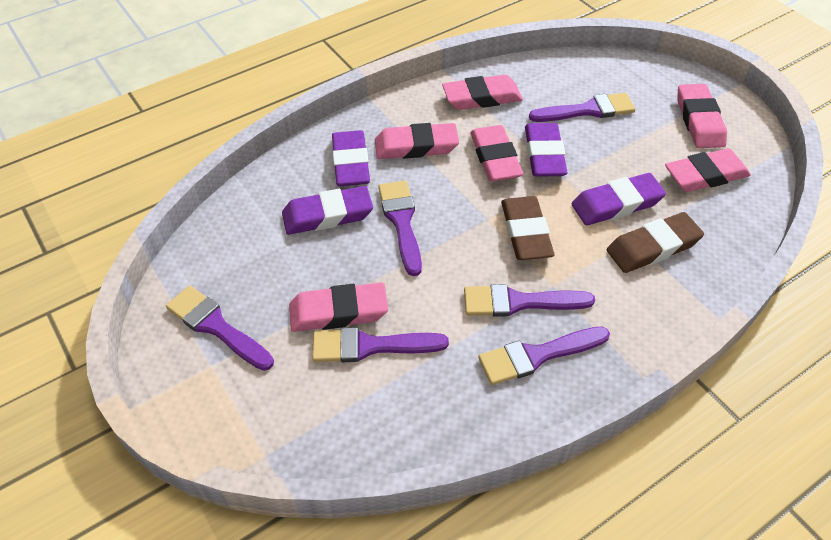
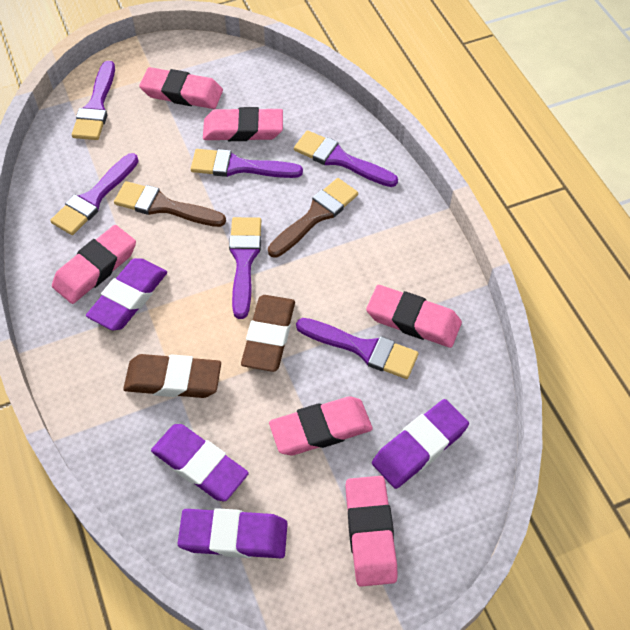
brown brush: none = 0 -> [114,181,226,227] [268,178,358,258] = 2

